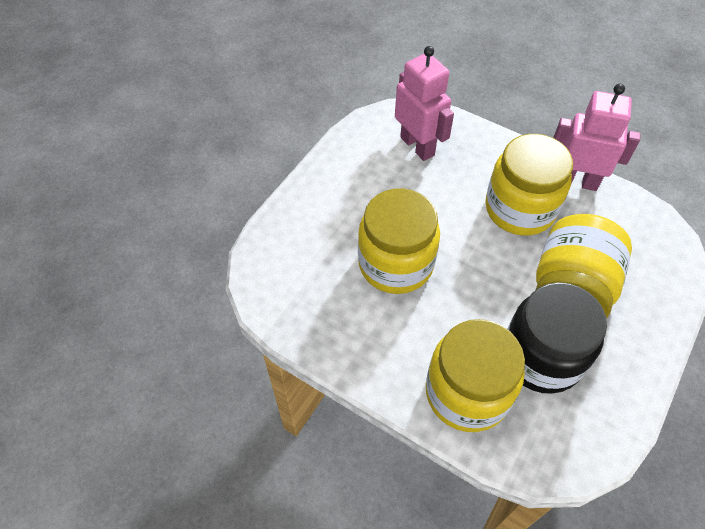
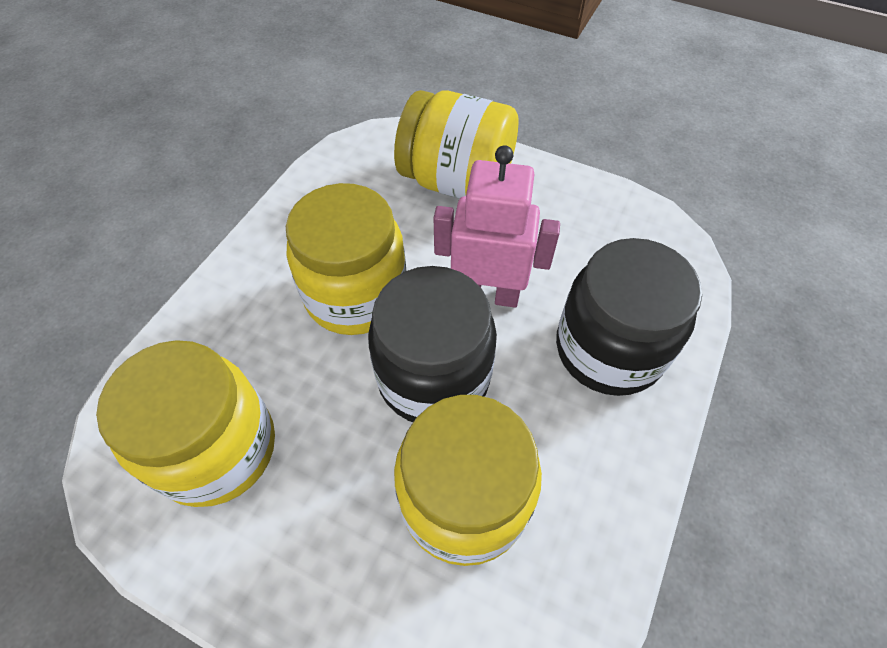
black jar: [507,282,607,394] = 1 -> [368,266,497,422] [556,238,702,396] = 2
pink robot: [395,46,454,161] [553,84,641,191] = 2 -> [434,145,560,308] = 1

